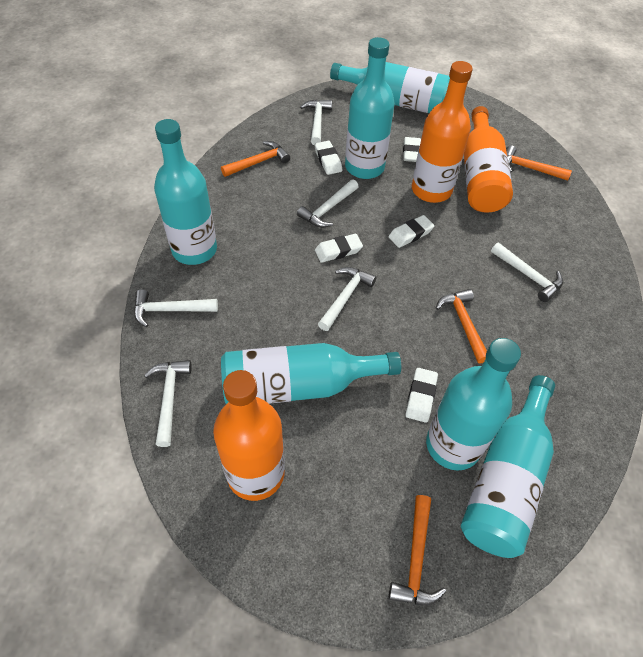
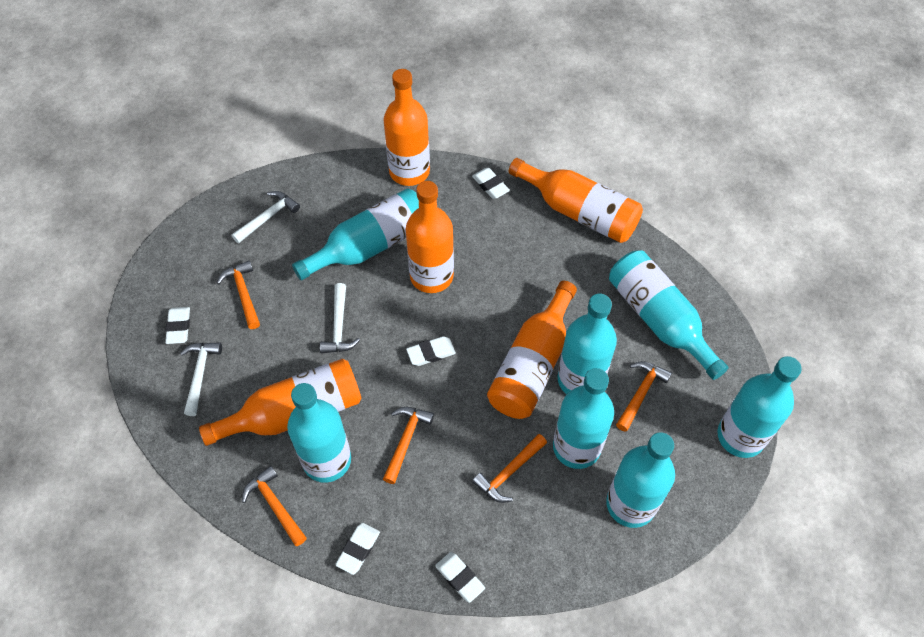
orange bottle: [213,370,285,501] [412,61,473,203] [464,106,513,213] = 3 -> [199,358,361,446] [383,69,430,186] [405,181,454,293] [487,281,577,419] [509,158,643,243] = 5
orange hammer: [221,141,290,177] [389,495,446,605] [436,289,487,364] [506,145,572,181] = 4 -> [217,260,260,329] [242,466,307,546] [383,407,434,484] [472,434,547,503] [616,361,672,432] = 5
turquoise bottle: [154,119,217,265] [221,343,401,404] [330,62,450,113] [345,37,395,179] [426,338,521,471] [461,375,555,558] = 6 -> [287,383,351,483] [292,188,419,280] [553,368,614,469] [558,294,617,394] [606,432,675,528] [609,250,729,380] [717,356,802,458] = 7
white hammer: [134,289,218,327] [144,360,192,447] [297,179,359,228] [300,99,332,145] [318,267,377,331] [491,243,563,302] = 6 -> [180,342,222,416] [231,191,300,243] [320,283,360,353] = 3

